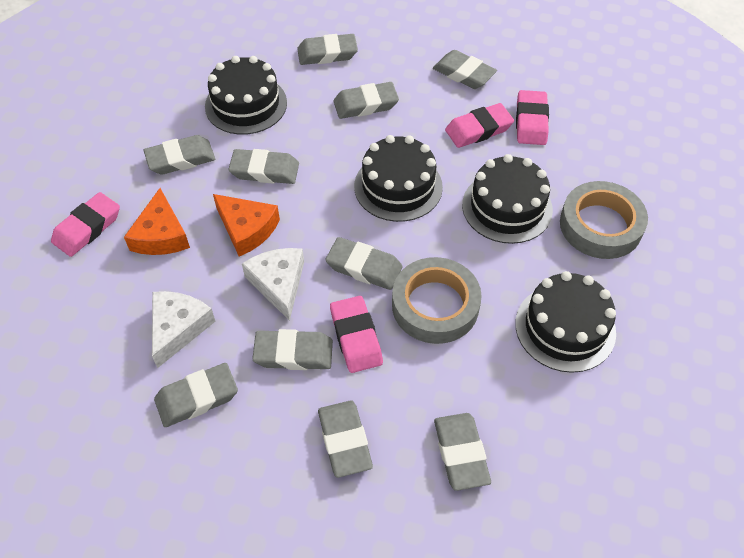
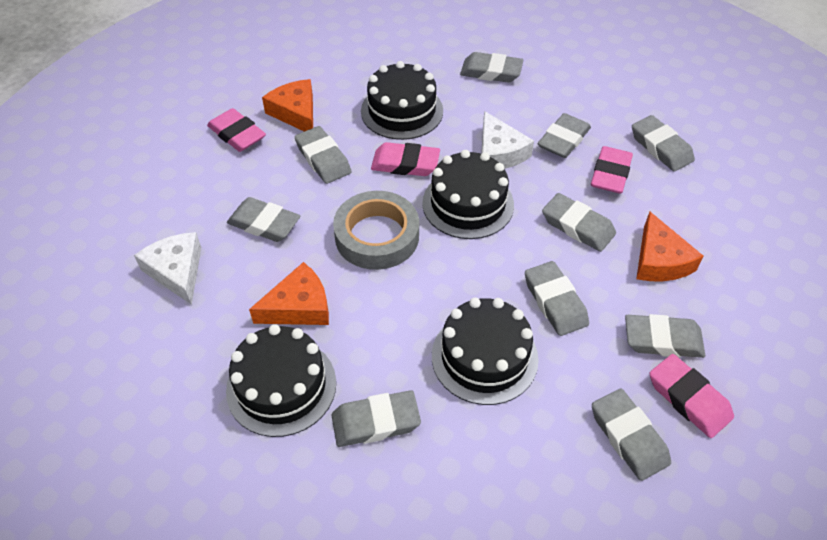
grey tape: [392,257,482,344] [560,181,648,259] = 2 -> [333,191,419,270] = 1
orange cheese: [124,188,190,255] [213,194,280,256] = 2 -> [249,262,329,325] [262,79,313,132] [636,212,704,281] = 3

